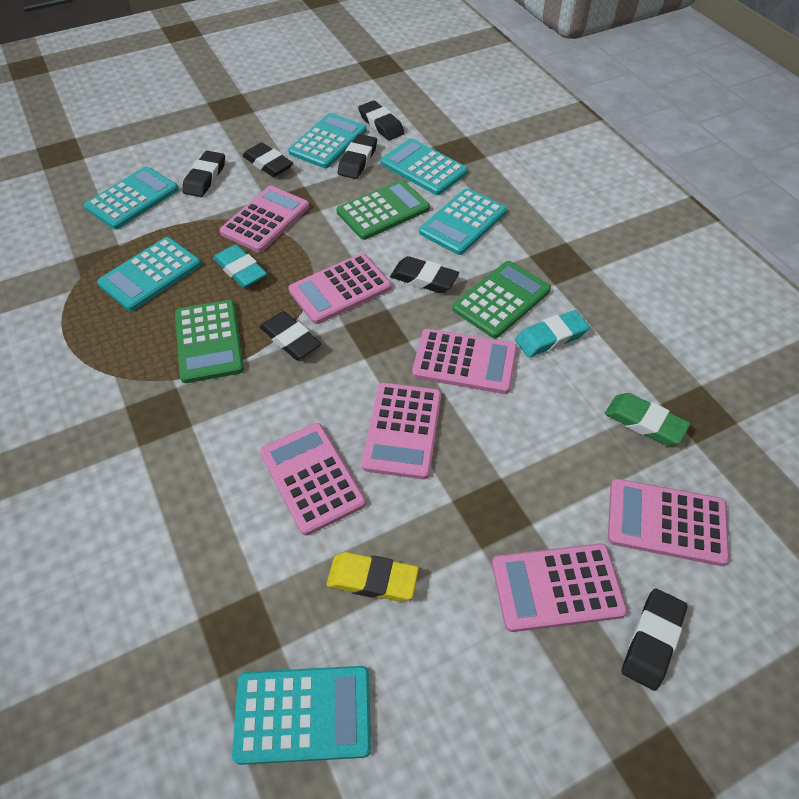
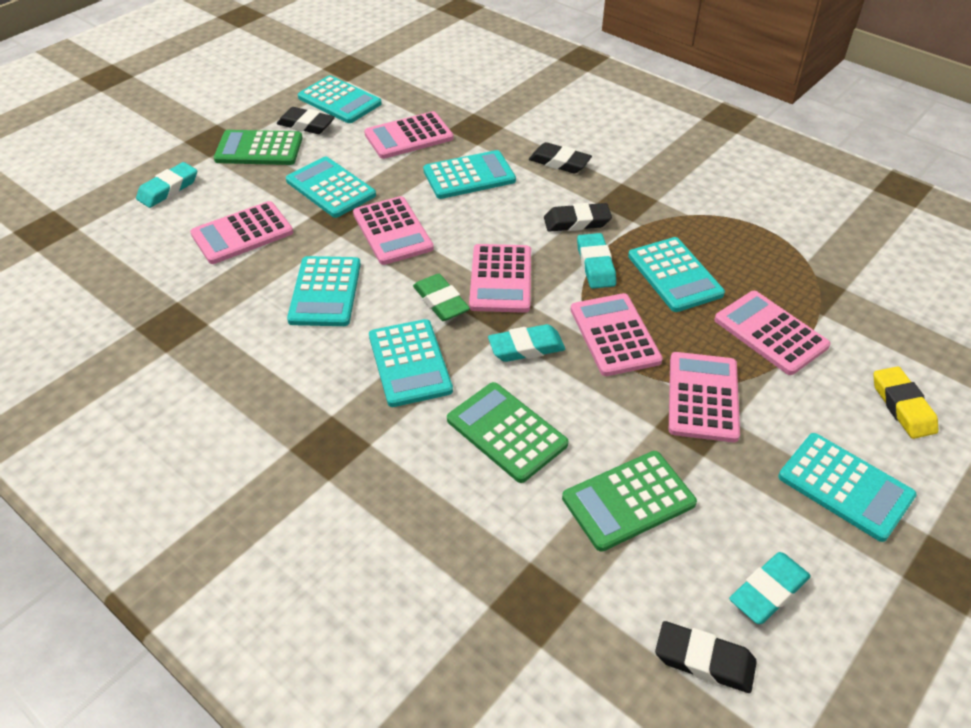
black eraser: [182,151,225,197] [243,142,293,177] [260,311,321,360] [337,134,377,179] [358,100,405,140] [390,256,459,293] [621,588,687,691] = 7 -> [277,107,335,134] [529,142,592,174] [544,203,612,232] [655,621,757,693] = 4
turquoise calculator: [84,166,179,229] [97,237,201,311] [232,666,371,765] [288,113,367,168] [380,138,468,195] [419,188,507,255] = 6 -> [286,157,376,218] [287,256,361,326] [298,76,382,123] [369,319,453,407] [423,150,516,199] [628,237,725,312] [778,433,917,542] = 7
turquoise eraser: [213,244,267,288] [515,310,589,357] = 2 -> [136,162,197,208] [488,324,565,362] [577,233,616,289] [729,552,811,624] = 4

